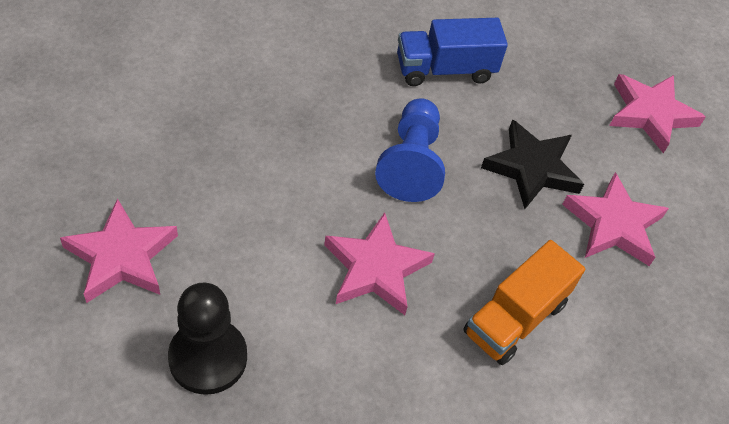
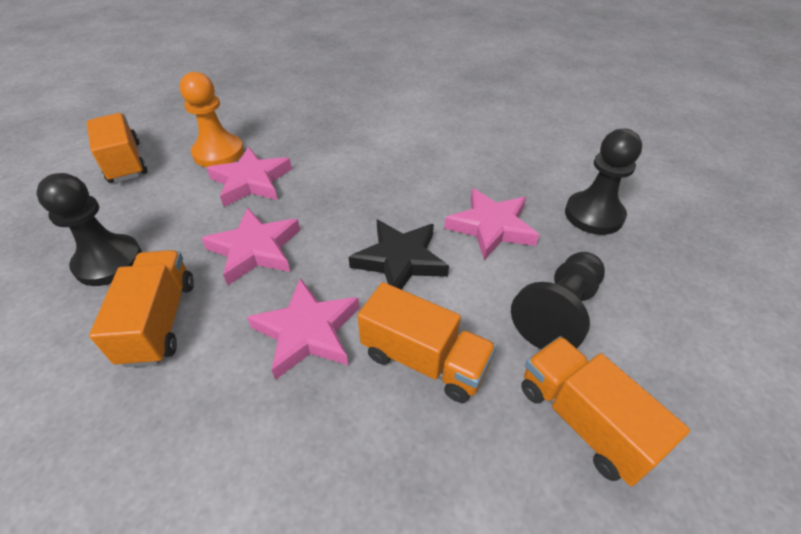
black pawn: [168,283,247,395] = 1 -> [36,173,142,286] [511,252,605,349] [565,129,642,235] = 3
blue pawn: [375,99,445,202] = 1 -> none = 0
blue truck: [397,18,508,86] = 1 -> none = 0
orange pawn: none = 0 -> [180,72,244,167] = 1
orange truck: [463,240,585,365] = 1 -> [87,113,147,183] [89,250,194,367] [357,282,496,403] [521,336,690,486] = 4

